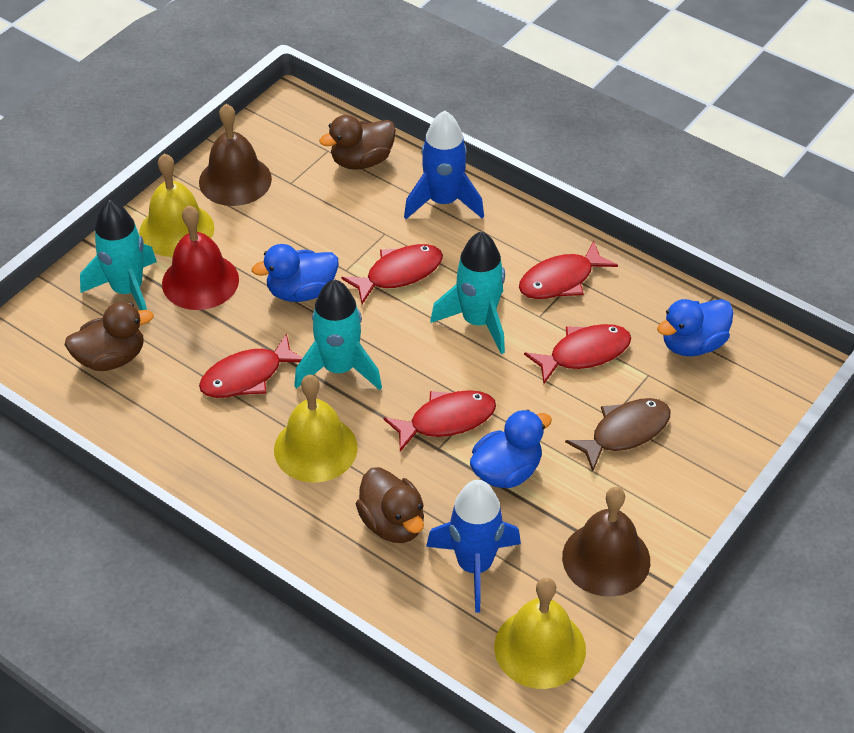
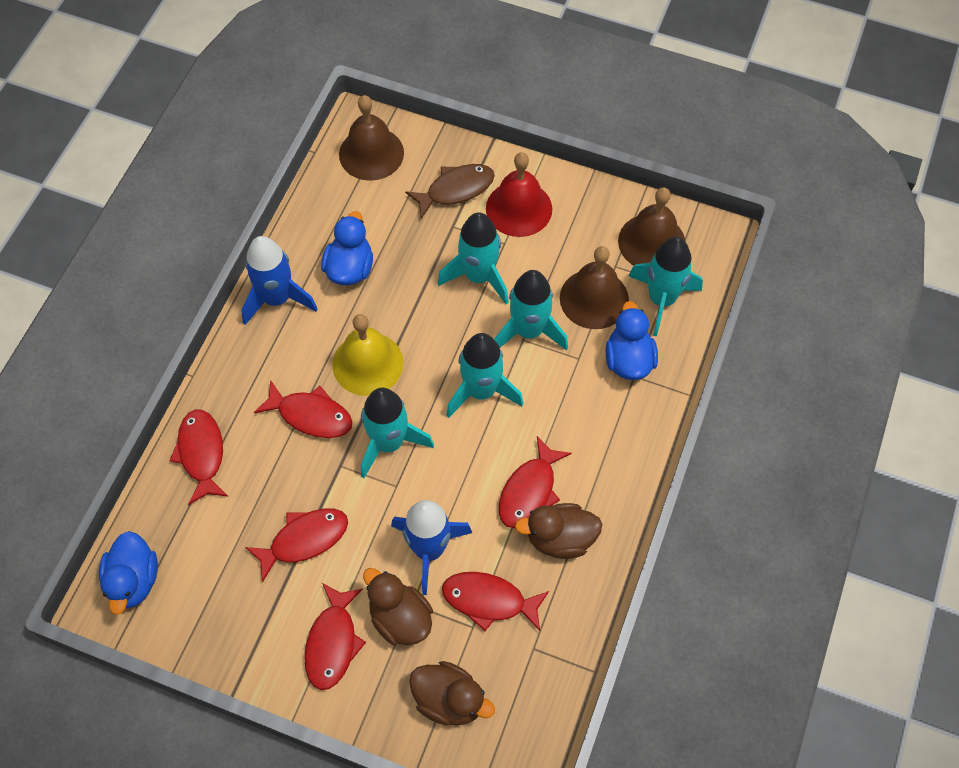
brown bell: [199,104,272,206] [562,487,650,597] = 2 -> [339,95,404,181] [560,246,629,329] [618,187,686,266] = 3
red fish: [199,333,303,398] [341,244,443,304] [383,390,496,452] [519,241,618,299] [524,324,631,384] = 5 -> [169,409,229,505] [245,509,348,583] [254,380,352,438] [304,583,366,690] [442,572,549,631] [499,436,572,528] = 6
turquoise rocket: [80,200,157,310] [294,279,382,390] [430,231,505,354] = 3 -> [361,388,434,478] [438,212,509,304] [446,333,523,418] [494,270,568,351] [629,237,703,336] = 5
yellow bell: [139,153,214,257] [274,375,358,483] [494,577,586,689] = 3 -> [332,314,403,396] = 1

